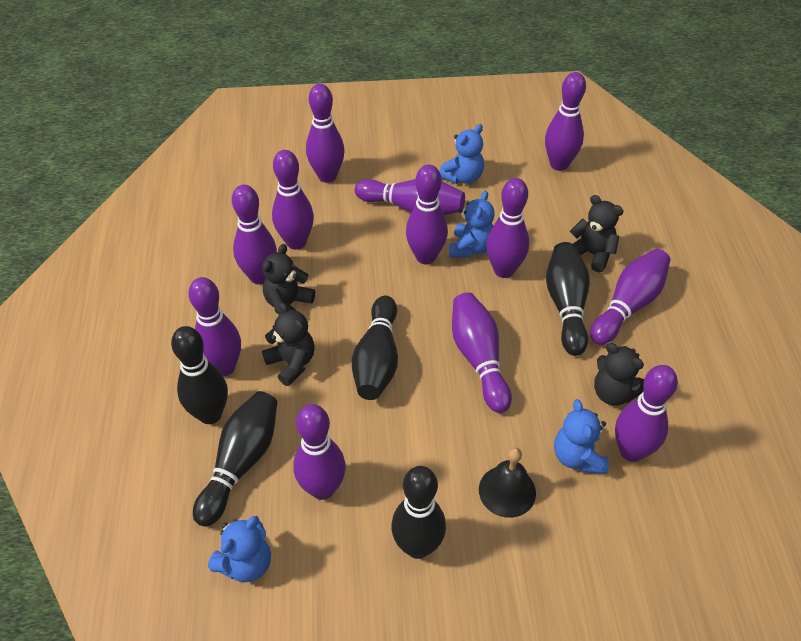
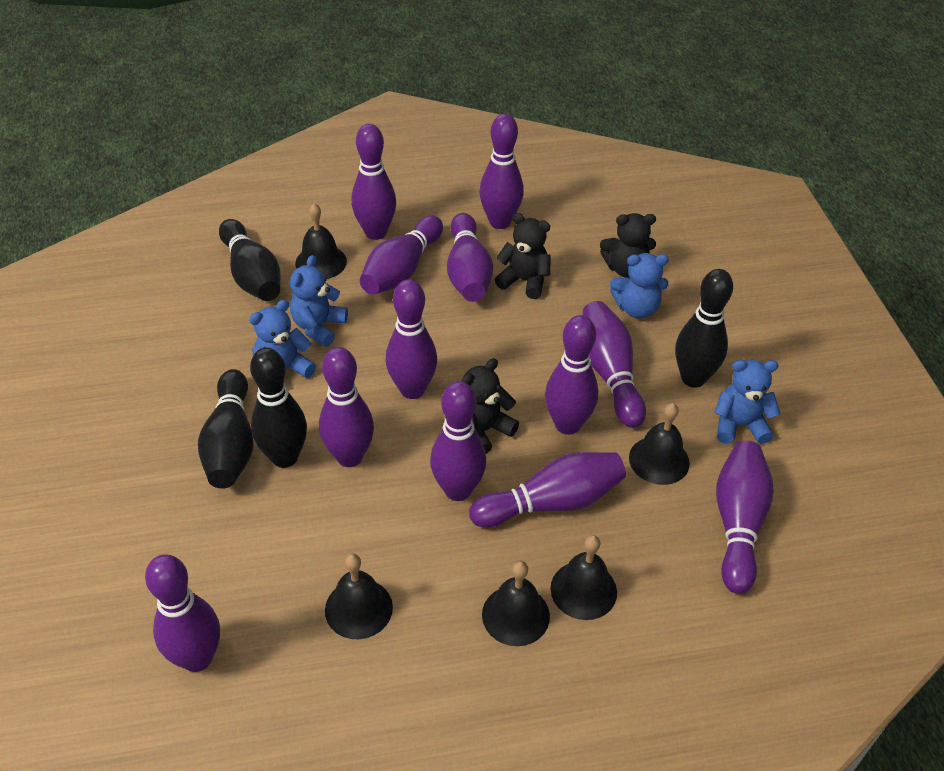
black bell: [479,447,536,518] = 1 -> [295,203,347,279] [325,554,393,639] [482,561,550,646] [550,535,617,620] [629,403,690,485] = 5
black bowling pin: [171,326,228,424] [193,391,277,527] [352,296,398,400] [391,466,446,559] [546,242,590,356] = 5 -> [198,369,253,489] [219,219,280,301] [250,348,307,468] [675,269,733,388] = 4
black teddy bear: [262,244,315,315] [262,302,315,386] [570,195,624,272] [594,343,644,406] = 4 -> [462,358,519,454] [495,213,551,299] [600,213,656,278] = 3

